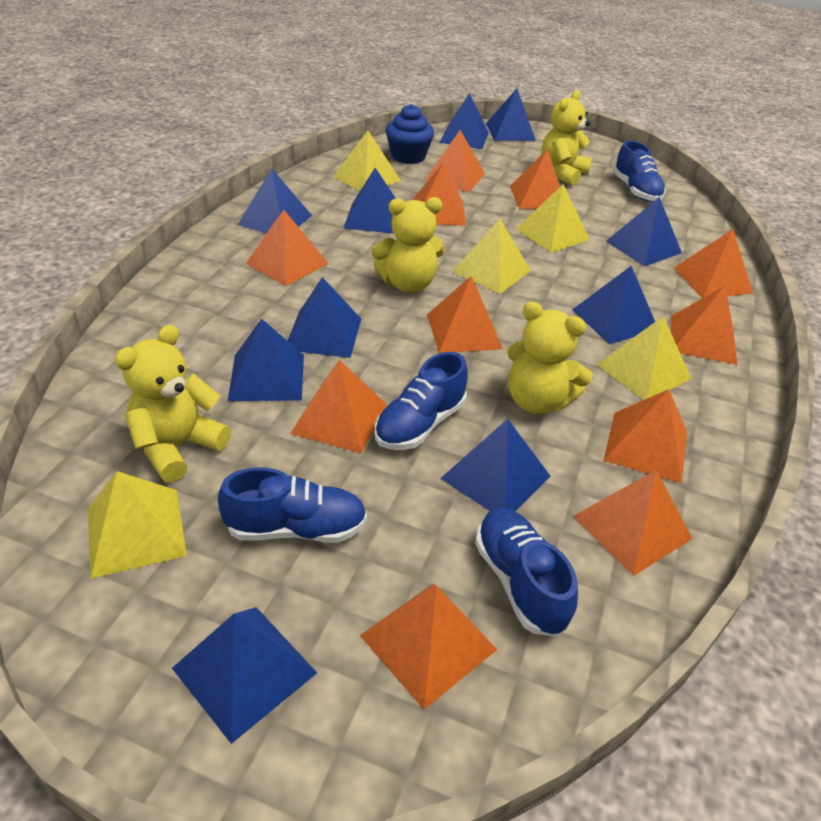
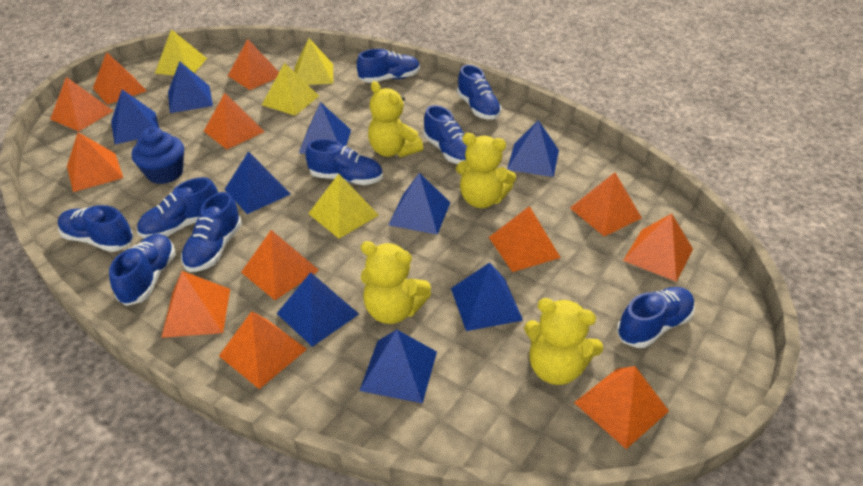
blue pyramid: [172,607,317,744] [228,318,304,401] [238,168,312,233] [288,277,361,358] [344,168,396,234] [439,93,489,149] [440,419,550,512] [486,89,536,141] [572,266,655,344] [606,197,682,266] = 10 -> [111,89,159,144] [168,61,213,113] [224,151,291,214] [277,272,359,347] [299,102,351,154] [359,330,437,403] [388,173,451,235] [451,262,523,331] [507,120,559,177] = 9
blue shoe: [218,467,367,543] [375,352,468,450] [475,508,578,636] [613,141,666,201] = 4 -> [58,205,134,252] [109,234,175,306] [137,177,218,238] [181,192,242,272] [305,139,383,185] [357,49,420,83] [423,105,467,164] [457,65,502,120] [617,287,695,348] = 9
orange pyramid: [246,210,329,286] [290,360,387,454] [360,584,497,710] [413,162,467,226] [425,130,485,192] [427,276,503,353] [510,149,560,209] [573,470,692,576] [604,389,687,483] [671,286,737,365] [674,229,753,298] = 11 -> [50,77,113,131] [67,132,123,192] [93,52,147,105] [161,271,230,338] [204,93,265,149] [219,311,307,389] [228,39,279,90] [241,230,319,300] [489,206,561,272] [570,172,642,236] [574,366,669,449] [623,213,693,282] = 12
yellow pyramid: [88,471,187,578] [333,130,401,191] [452,219,531,294] [516,184,590,253] [596,316,691,400] = 5 -> [155,29,207,76] [262,62,319,116] [294,38,333,85] [308,174,379,238] = 4

